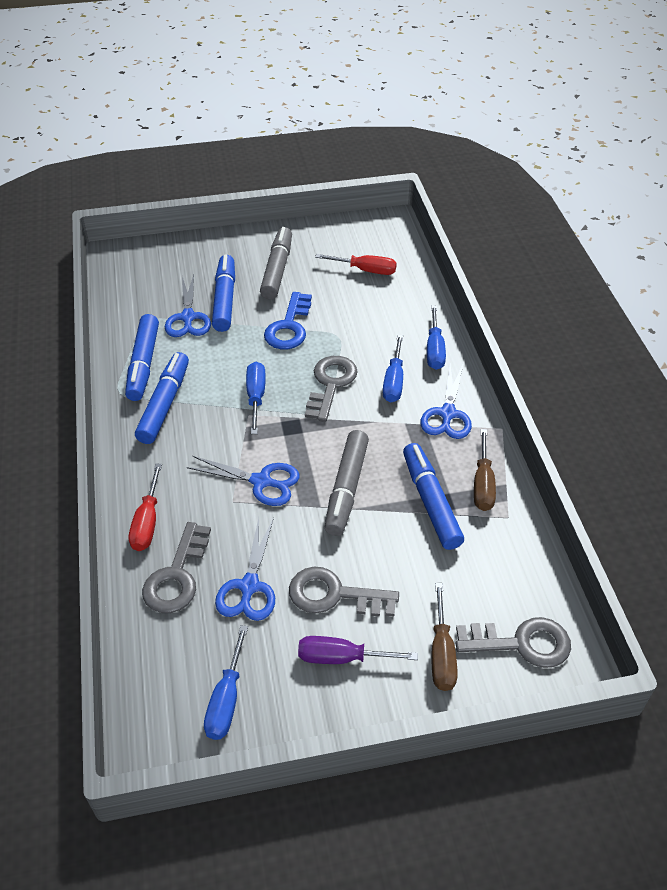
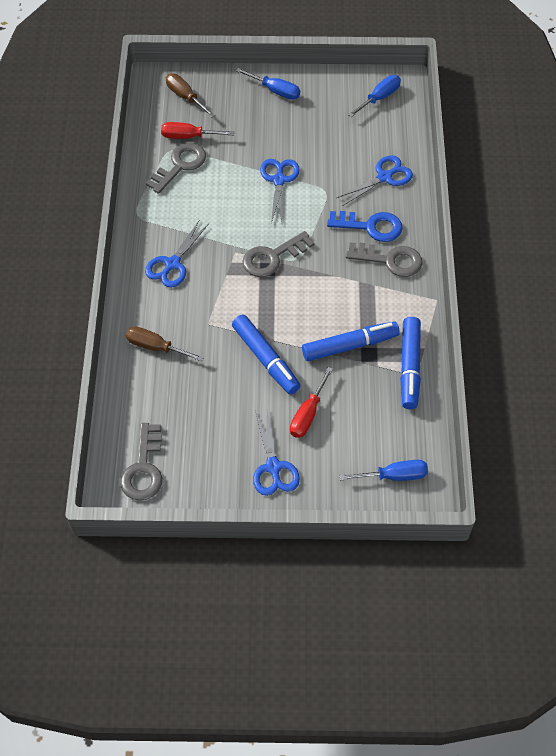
blue marker: [125,314,159,401] [135,352,189,444] [212,255,235,332] [403,443,464,550] = 4 -> [232,314,300,395] [302,322,400,361] [400,317,421,409] = 3
blue screwdriver: [204,625,248,740] [246,362,266,434] [383,335,403,402] [427,306,446,370] = 4 -> [236,68,300,100] [340,460,428,481] [348,75,401,117] = 3
grey marker: [260,227,292,299] [325,430,369,536] = 2 -> none = 0
purple screwdriver: [298,636,418,664] = 1 -> none = 0

